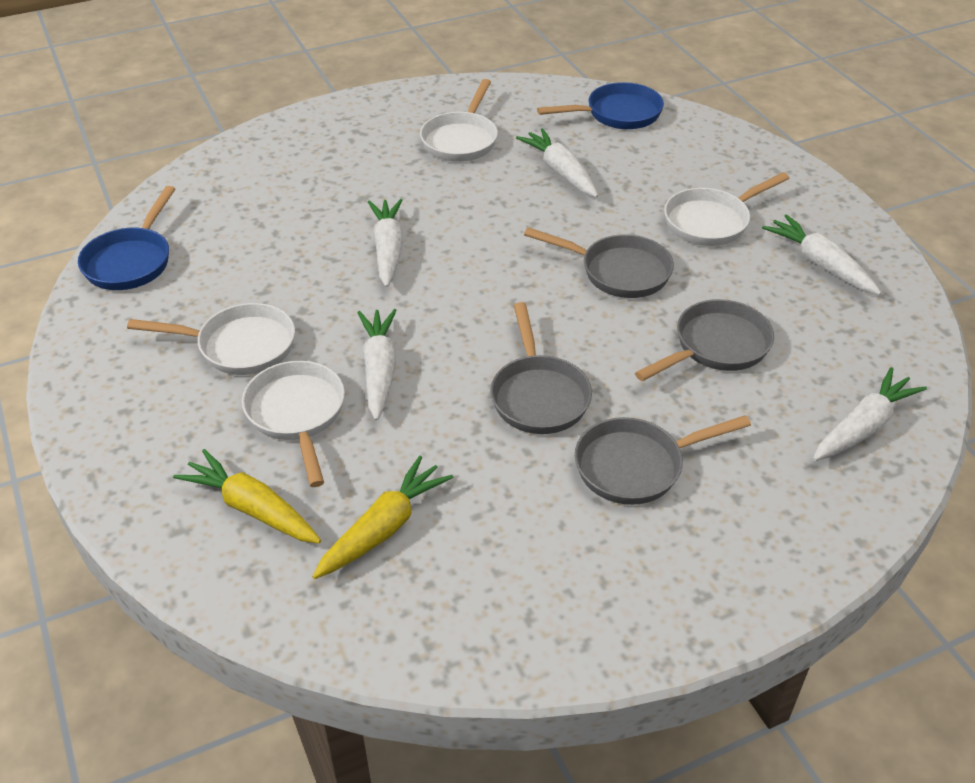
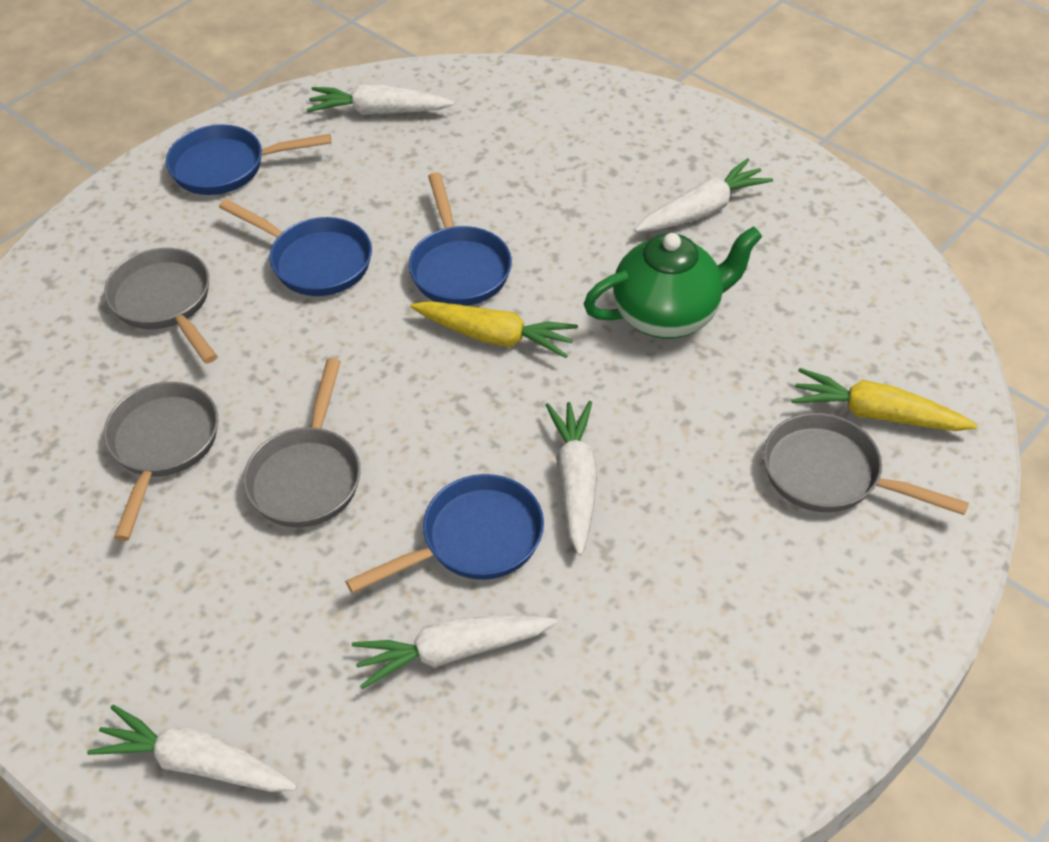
blue pan: [78,186,175,290] [537,82,664,129] = 2 -> [166,125,331,195] [219,199,372,296] [345,474,544,593] [409,172,512,306] = 4
green teapot: none = 0 -> [584,226,762,339] = 1
white pan: [127,303,295,375] [242,361,345,487] [420,79,498,162] [664,172,789,246] = 4 -> none = 0

